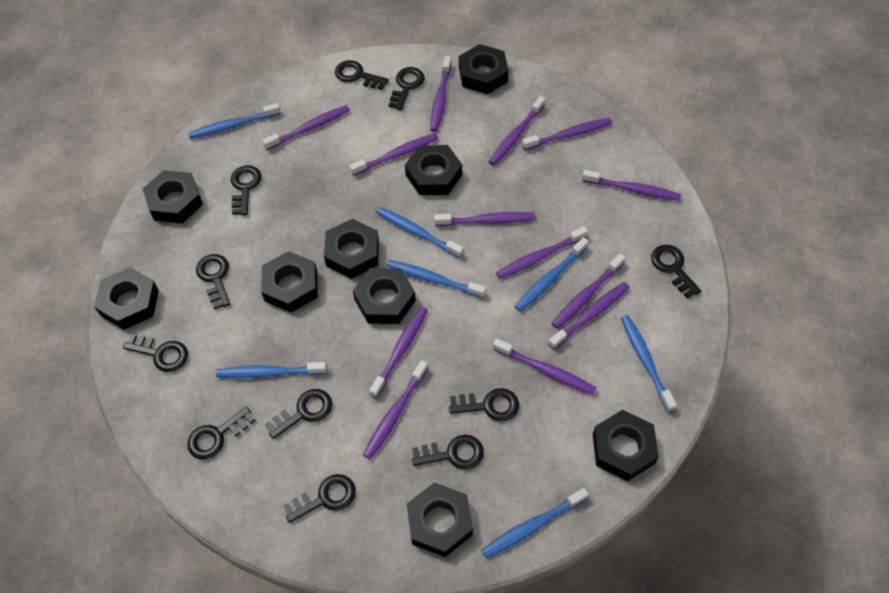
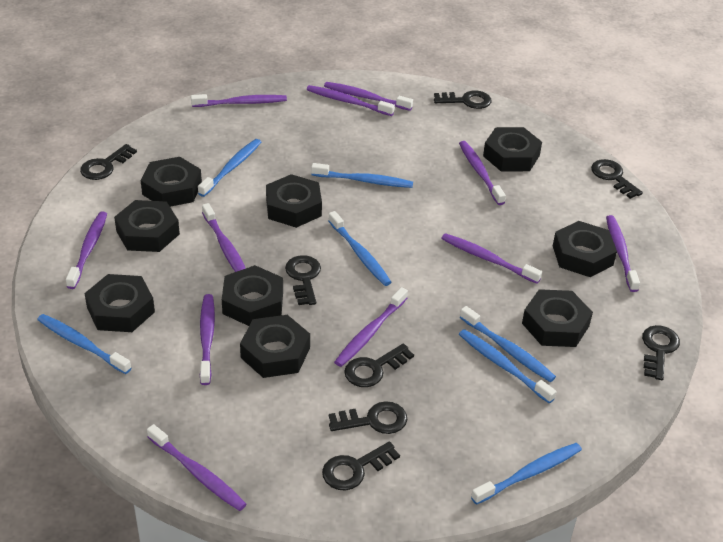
black key: [123,334,188,372] [187,406,255,459] [196,254,230,309] [231,165,262,215] [265,389,332,439] [283,474,356,523] [335,60,389,90] [388,67,425,110] [412,435,484,470] [449,388,519,421] [651,245,701,299] = 11 -> [80,144,137,180] [285,255,321,305] [322,441,400,491] [329,401,407,434] [344,344,414,387] [434,90,491,109] [591,159,643,199] [642,325,680,380] = 8
purple toothbrush: [262,105,350,150] [349,133,439,176] [363,360,428,459] [369,306,428,398] [430,56,451,132] [434,212,535,226] [488,96,545,166] [493,338,597,395] [496,226,588,279] [522,118,612,150] [548,282,629,349] [551,253,626,329] [582,170,681,201] = 13 -> [66,211,107,289] [147,424,246,511] [191,94,287,107] [200,294,215,385] [202,203,246,272] [307,85,395,116] [324,82,413,111] [334,287,408,367] [441,233,542,284] [459,141,506,205] [606,215,640,292] = 11

